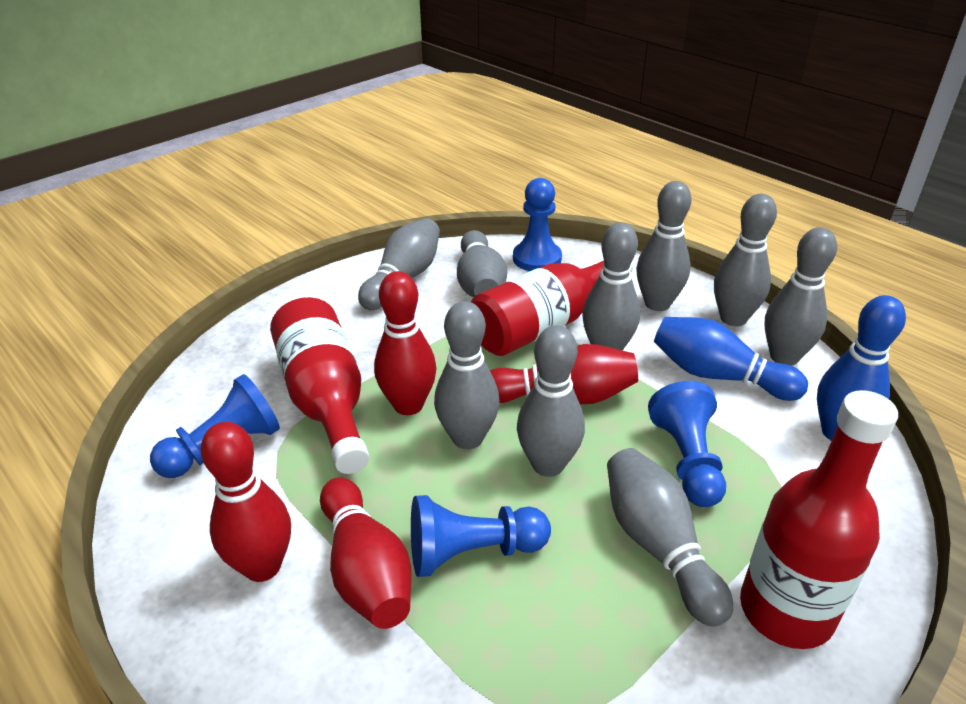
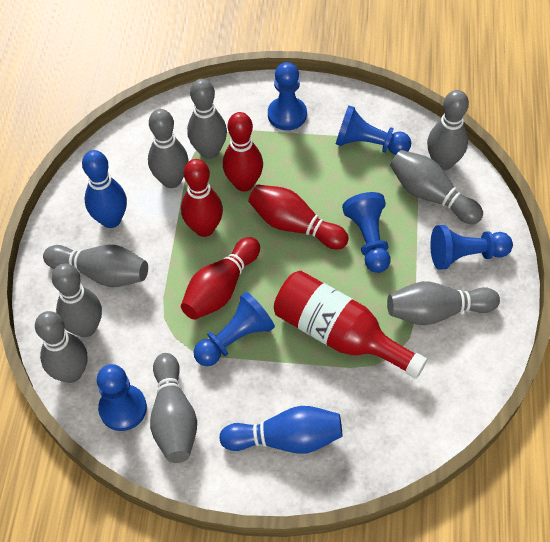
blue pawn: [150,374,280,478] [411,495,551,577] [513,178,562,271] [648,381,726,507] = 4 -> [97,364,147,431] [194,292,275,366] [268,62,307,130] [336,105,411,155] [342,192,391,273] [430,225,513,270] = 6
red bottle: [270,297,369,474] [471,261,633,356] [740,390,898,649] = 3 -> [274,271,427,379] = 1

